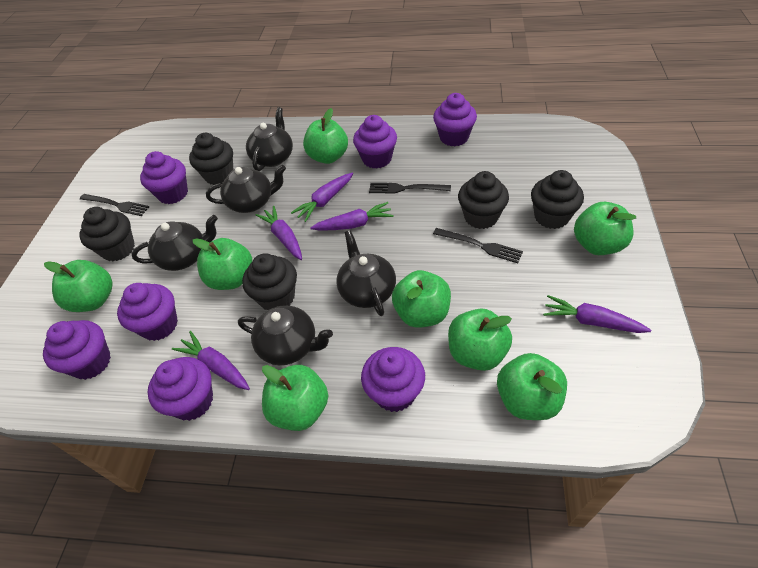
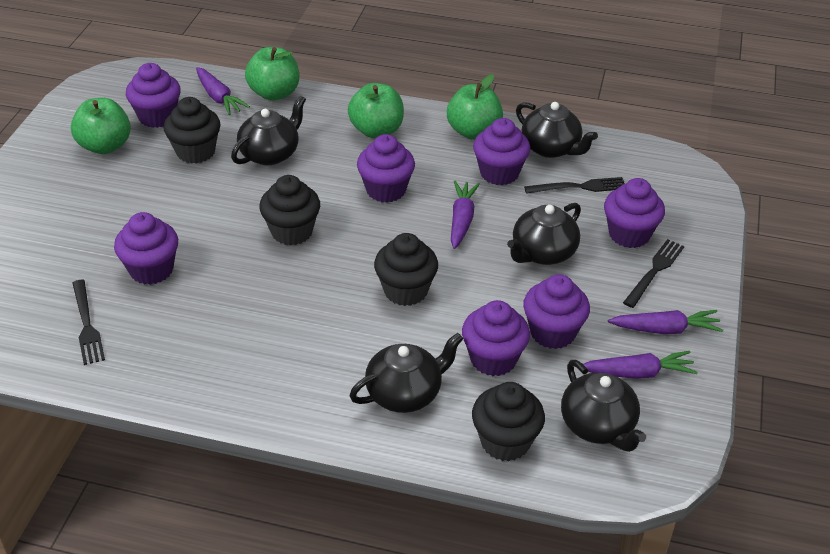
black cupcake: [79,207,135,261] [189,133,234,185] [242,253,297,310] [458,171,509,229] [531,170,584,229] = 5 -> [164,97,220,164] [259,175,320,246] [374,233,438,306] [472,382,545,461] = 4
green apple: [44,260,113,312] [192,238,252,290] [262,365,329,431] [303,108,348,164] [392,270,451,328] [448,309,512,371] [497,353,567,420] [574,202,636,255] = 8 -> [71,98,131,154] [245,47,299,101] [348,83,404,138] [447,74,503,139] = 4
purple carrot: [172,331,250,390] [255,206,302,260] [291,173,353,222] [310,202,394,231] [543,295,651,333] = 5 -> [196,67,250,115] [451,181,480,249] [583,351,698,379] [608,310,723,334] = 4

